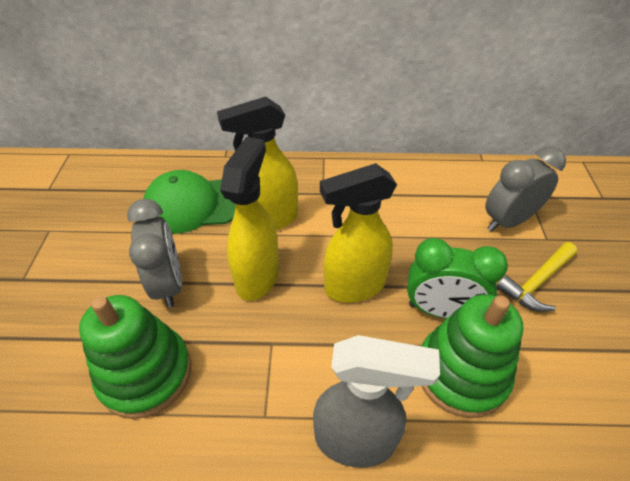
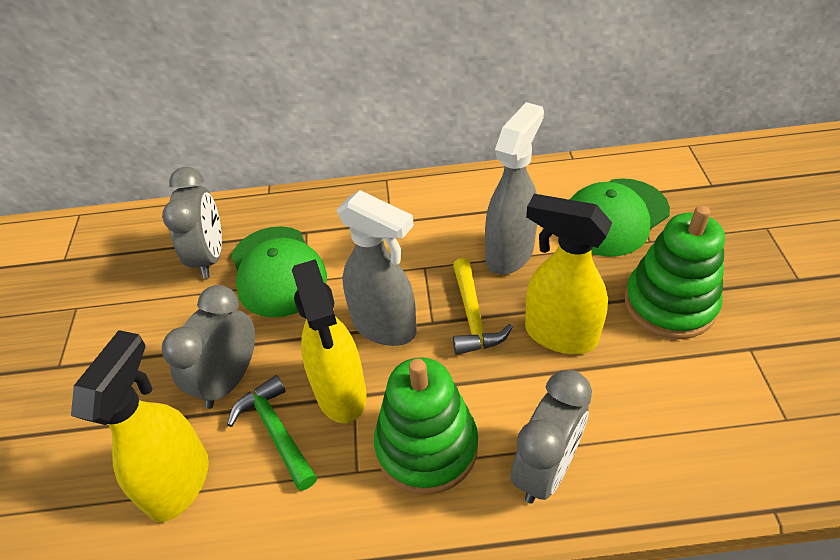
green cap: [143,170,235,234] = 1 -> [231,226,327,317] [570,178,670,257] = 2
green clock: [407,238,508,319] = 1 -> none = 0
green hammer: none = 0 -> [227,375,317,491] = 1
grey clock: [127,199,182,308] [485,146,566,231] = 2 -> [162,167,222,279] [162,285,255,409] [511,370,592,503] = 3
grey spray bottle: [313,335,440,468] = 1 -> [337,190,417,346] [485,102,544,275] = 2

